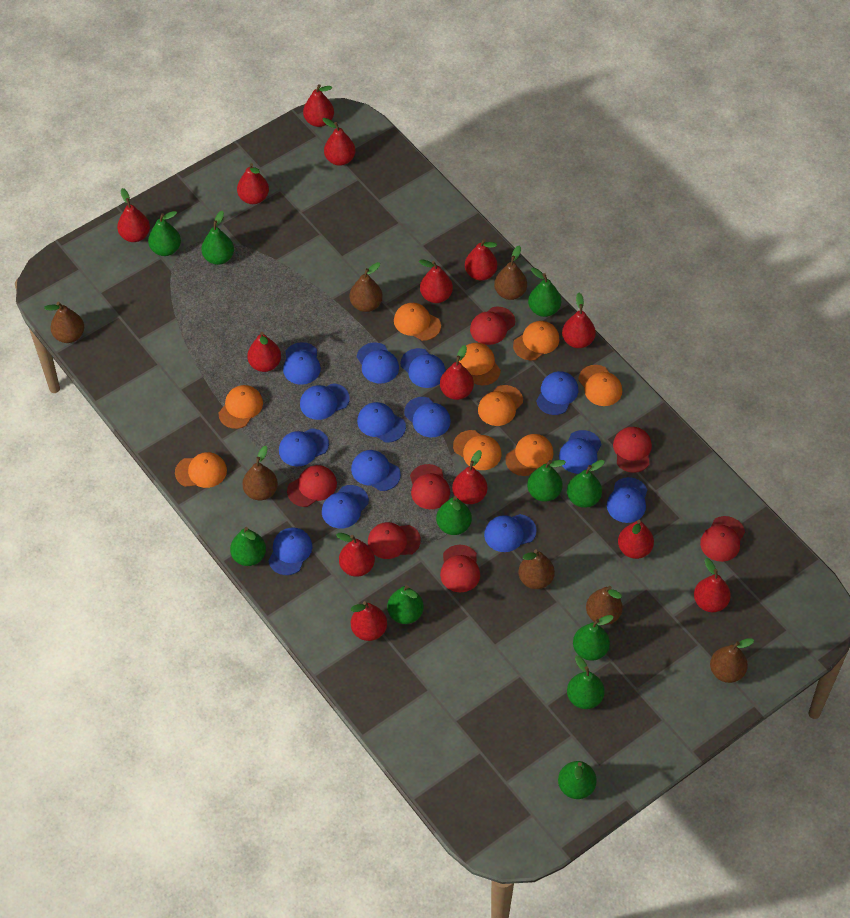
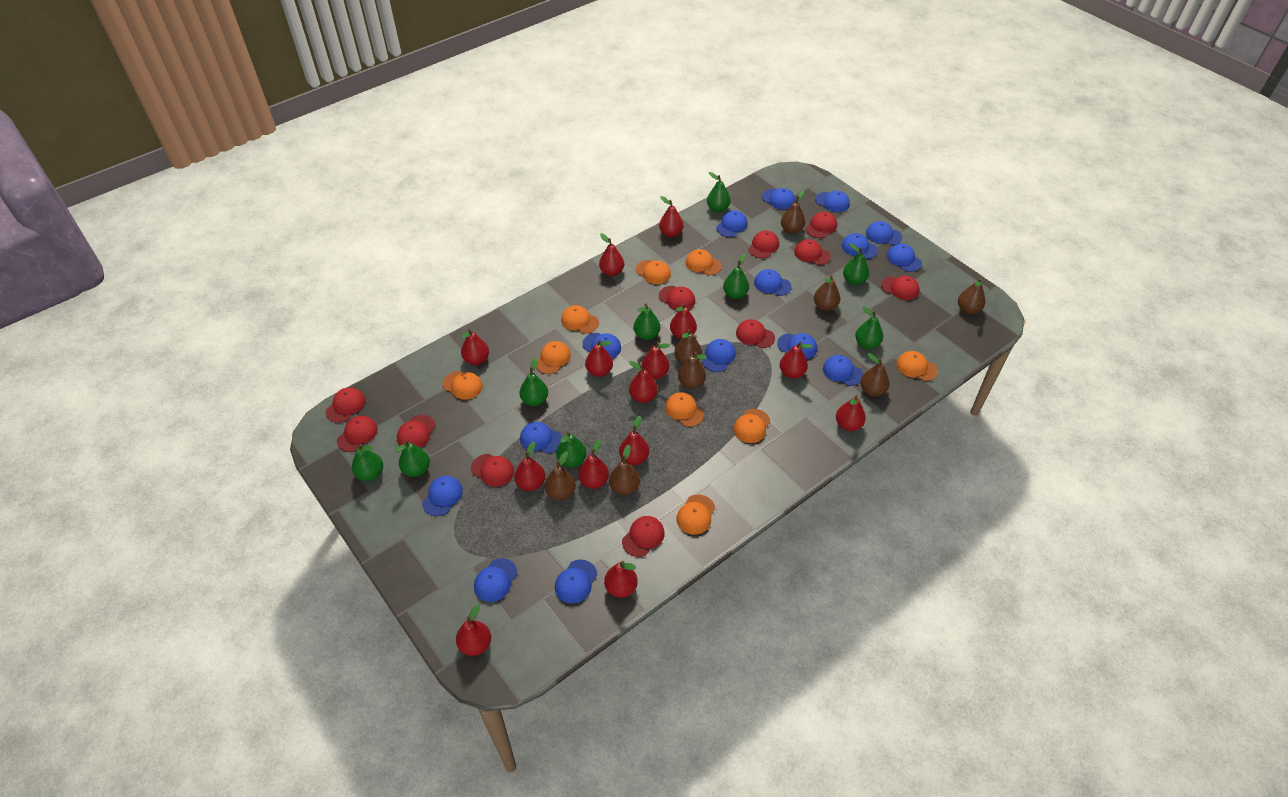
blue cap: [268,527,312,575] [279,428,329,467] [283,342,321,385] [300,383,350,420] [322,485,369,528] [351,450,401,491] [357,342,399,384] [357,402,406,443] [401,348,446,388] [404,397,451,437] [484,514,537,552] [536,371,578,415] [559,430,601,474] [607,477,647,523] = 14 -> [422,476,463,516] [474,558,517,602] [520,422,562,454] [555,560,597,604] [582,333,621,358] [702,339,736,372] [716,210,748,237] [754,269,791,296] [762,188,795,209] [777,333,817,359] [815,191,850,212] [823,355,863,386] [842,233,878,259] [866,221,902,245] [887,244,922,272] = 15
brown pear: [44,302,84,343] [242,446,278,500] [350,262,383,312] [494,246,527,300] [518,550,555,589] [586,586,623,625] [710,638,754,683] = 7 -> [545,451,576,500] [609,445,640,495] [675,329,702,364] [678,352,707,389] [781,190,805,234] [814,275,840,311] [860,353,889,397] [958,278,985,314] = 8
green pear: [148,211,181,256] [201,211,234,265] [230,527,266,566] [387,585,424,624] [436,496,472,535] [527,460,566,502] [528,267,561,317] [558,761,597,799] [567,460,605,508] [567,655,605,709] [573,615,614,661] = 11 -> [352,444,383,481] [395,441,430,477] [520,358,548,406] [556,431,586,468] [634,303,660,340] [707,172,731,212] [723,253,749,299] [843,243,869,285] [855,306,883,349] = 9
red cap: [287,465,337,507] [368,522,421,559] [410,464,450,509] [440,545,480,592] [470,307,515,345] [613,427,652,473] [700,516,745,562] = 7 -> [326,387,365,423] [337,416,378,452] [397,415,436,448] [471,454,514,487] [622,516,665,557] [659,286,695,310] [736,319,775,348] [748,231,779,258] [794,239,831,265] [806,212,837,238] [881,276,919,300] = 11

